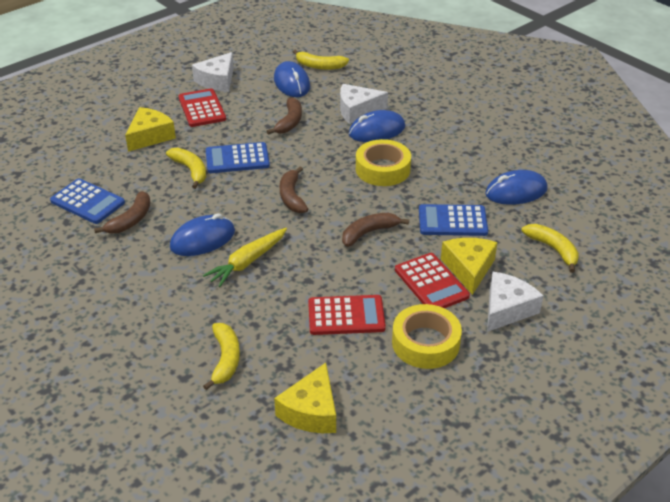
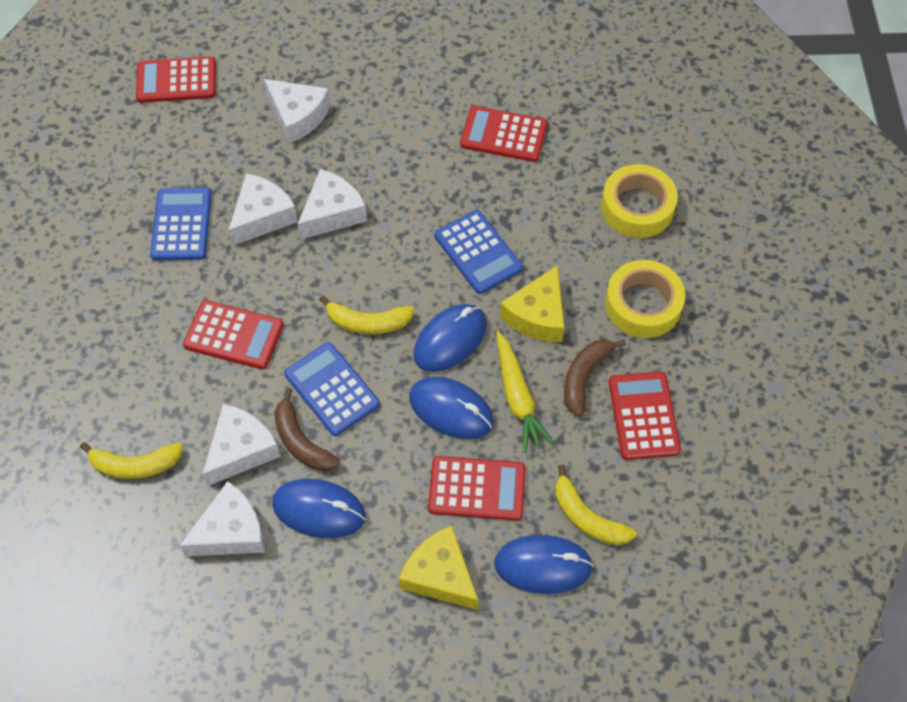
brown banana: [94,191,150,234] [267,97,302,135] [280,166,308,213] [342,213,409,247] = 4 -> [274,388,340,471] [564,339,626,416] = 2
red calculator: [178,89,226,127] [308,295,386,335] [395,253,470,308] = 3 -> [136,56,216,103] [183,300,284,369] [428,456,526,521] [460,106,548,162] [609,372,681,460] = 5
white cheese: [192,52,234,92] [340,84,388,124] [487,272,543,332] = 3 -> [179,481,265,556] [203,404,281,486] [228,173,298,245] [264,79,330,143] [298,169,367,239] = 5
yellow banana: [166,148,206,189] [203,323,240,390] [293,50,349,70] [521,224,579,273] = 4 -> [80,442,183,479] [319,295,414,334] [555,465,637,545] = 3
yellow cheese: [125,107,176,152] [274,363,336,433] [441,238,498,295] = 3 -> [399,526,479,610] [500,265,564,342] = 2

